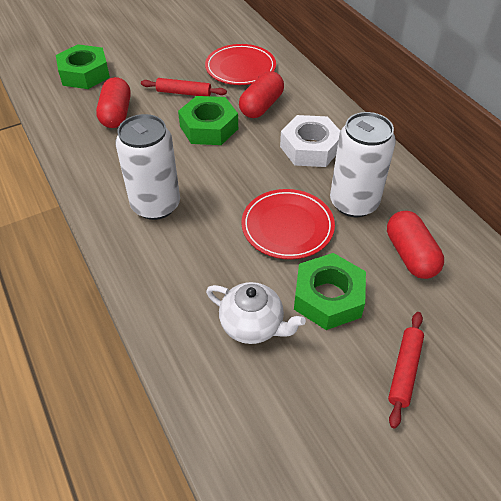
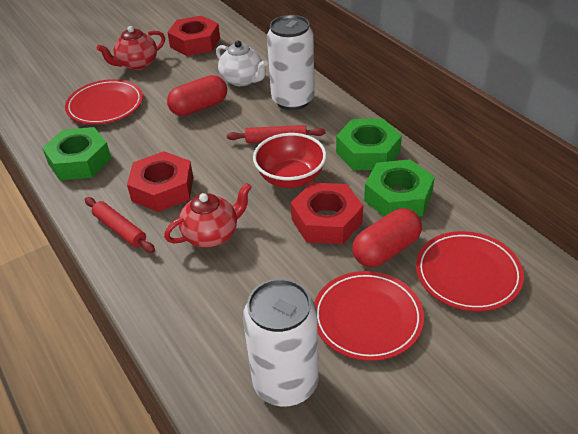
red bowl: none = 0 -> [253,133,327,188] = 1
red capsule: [96,77,131,128] [239,71,284,118] [387,211,444,279] = 3 -> [167,75,227,116] [352,208,422,267] = 2
red nut: none = 0 -> [127,151,193,212] [167,15,220,56] [291,183,363,244] = 3
red plate: [205,44,276,85] [241,189,335,259] = 2 -> [65,79,143,124] [314,271,424,361] [416,231,524,311] = 3
red teapot: none = 0 -> [97,26,165,70] [164,183,252,248] = 2
white nut: [280,115,340,167] = 1 -> none = 0

